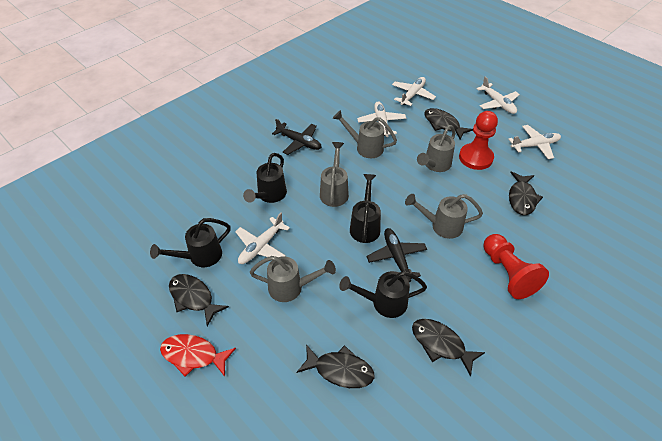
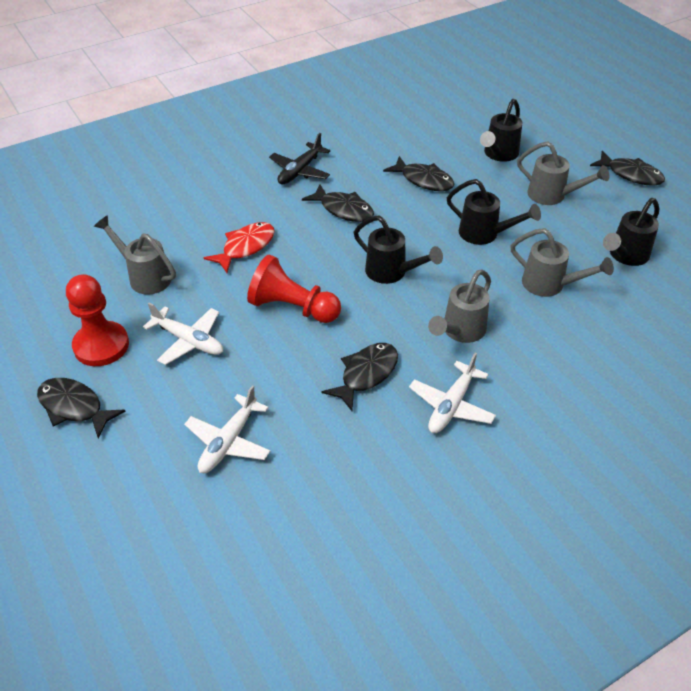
black plane: [272,119,322,155] [367,228,427,282] = 2 -> [269,133,331,185] = 1
grey watering can: [250,256,336,302] [320,142,349,207] [333,110,397,158] [405,194,483,239] [417,125,456,172] = 5 -> [94,215,176,295] [428,269,491,343] [510,228,614,297] [517,141,609,205] = 4
white plane: [235,213,290,264] [357,101,406,137] [392,77,436,106] [477,76,520,114] [509,125,561,159] = 5 -> [143,303,223,365] [184,385,270,473] [409,353,496,433] = 3

